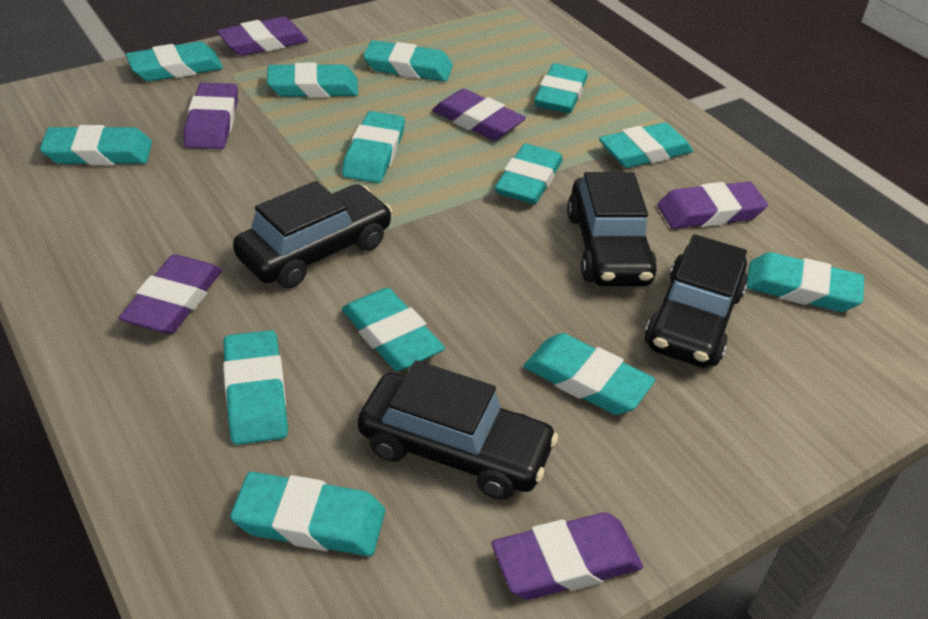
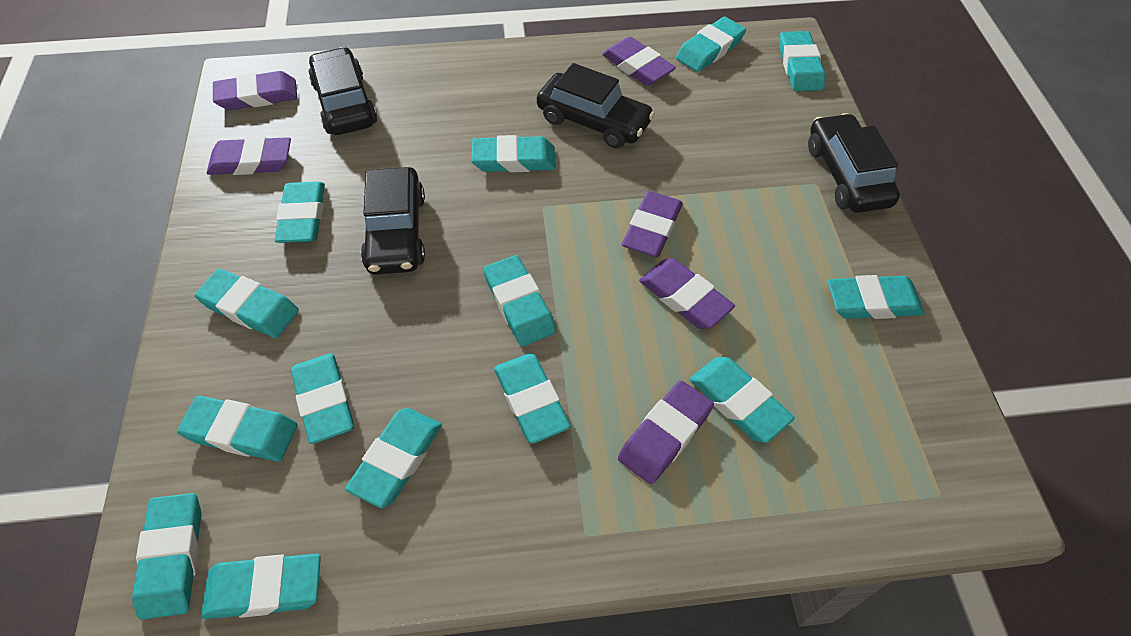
turquoise eraser: [40,125,152,165] [126,42,223,81] [223,330,288,445] [230,472,385,556] [267,63,358,98] [342,111,405,183] [342,288,445,371] [363,40,453,81] [495,143,563,204] [524,333,655,415] [534,63,587,114] [599,122,693,168] [746,252,864,312] = 13 -> [132,493,201,619] [177,396,298,462] [195,269,299,338] [201,553,321,619] [275,181,325,243] [291,353,354,444] [345,408,442,508] [471,135,556,172] [484,255,556,346] [494,353,571,444] [676,17,746,72] [690,357,795,443] [779,31,825,91] [828,275,925,319] = 14

